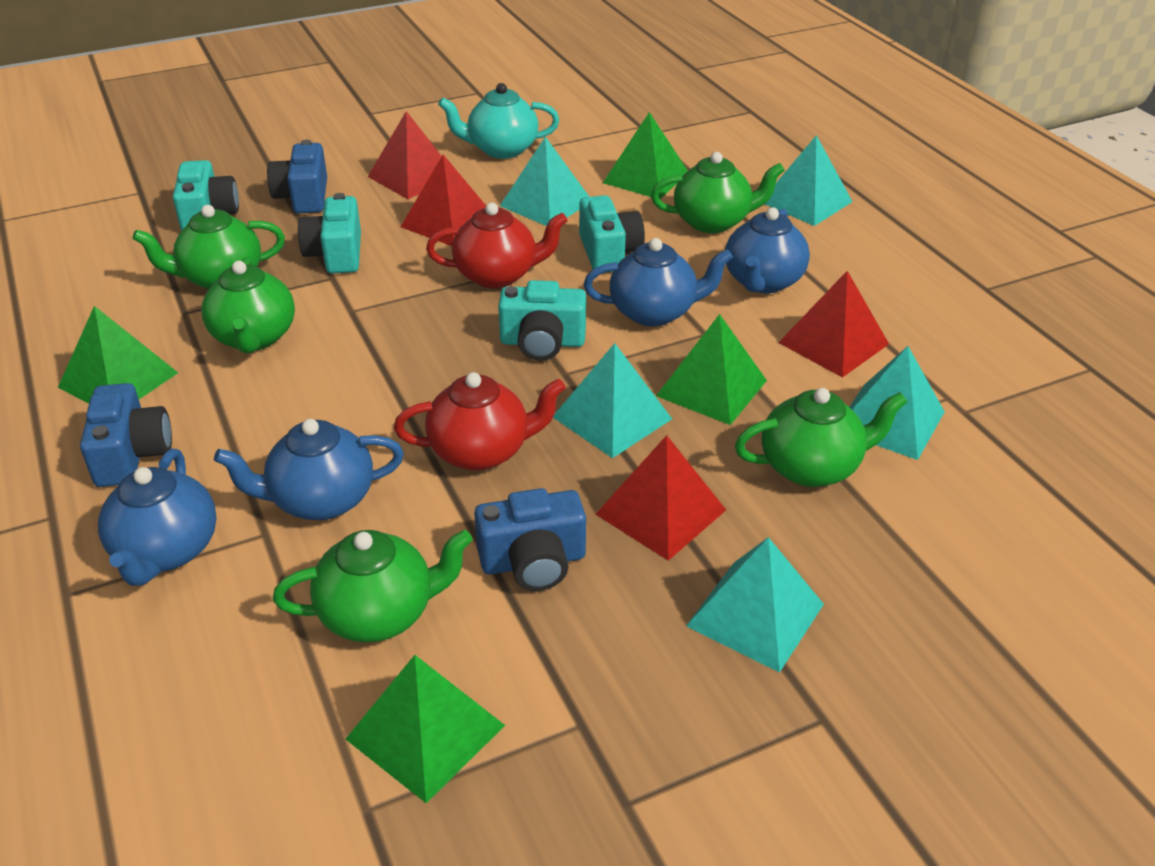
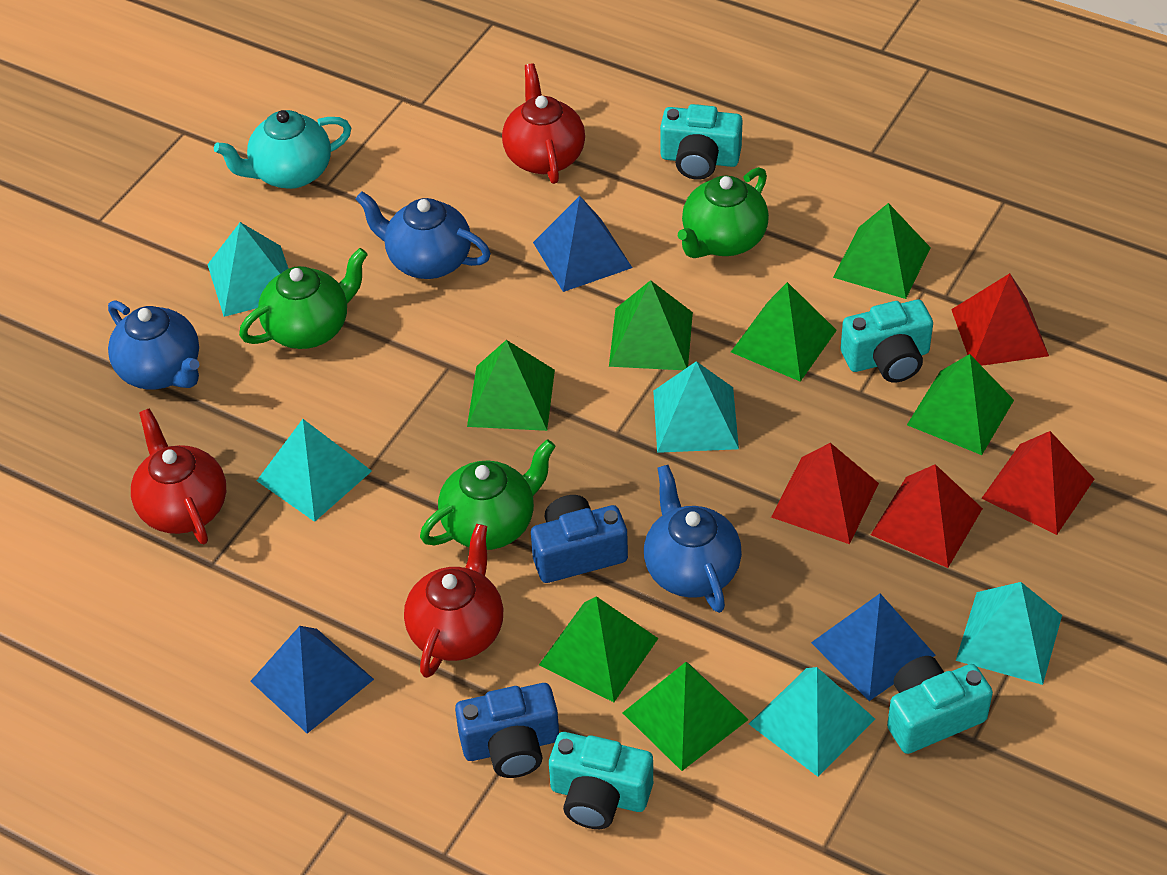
blue camera: [80,383,172,487] [267,140,327,213] [474,488,586,591] = 3 -> [455,683,559,778] [531,495,628,583] = 2
blue pyramid: none = 0 -> [250,626,374,734] [533,196,632,292] [811,594,935,701] = 3
blue teapot: [98,449,217,586] [214,419,404,520] [584,238,733,326] [725,207,810,293] = 4 -> [108,300,199,389] [356,192,491,279] [644,465,742,613] = 3
green pyramid: [58,306,178,404] [346,655,505,803] [603,112,688,199] [656,314,767,425] = 4 -> [467,340,555,431] [539,596,659,702] [609,280,693,370] [623,662,749,771] [731,282,837,382] [833,203,931,299] [907,354,1014,455] = 7
green teapot: [132,205,285,289] [201,257,295,353] [273,530,473,642] [651,152,785,233] [735,388,907,487] = 5 -> [239,248,368,349] [420,439,556,550] [678,167,769,258] = 3
red teapot: [394,372,566,471] [426,203,568,288] = 2 -> [131,408,226,544] [404,524,504,678] [502,64,585,184] = 3

